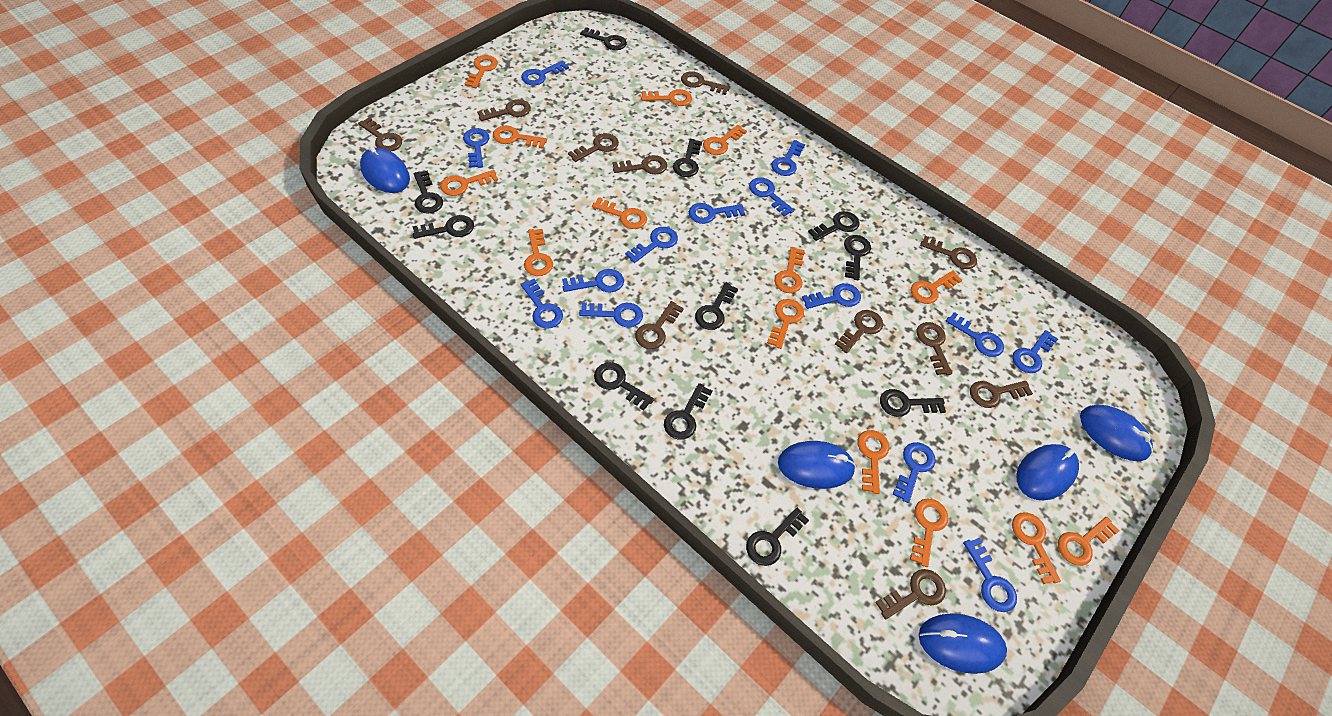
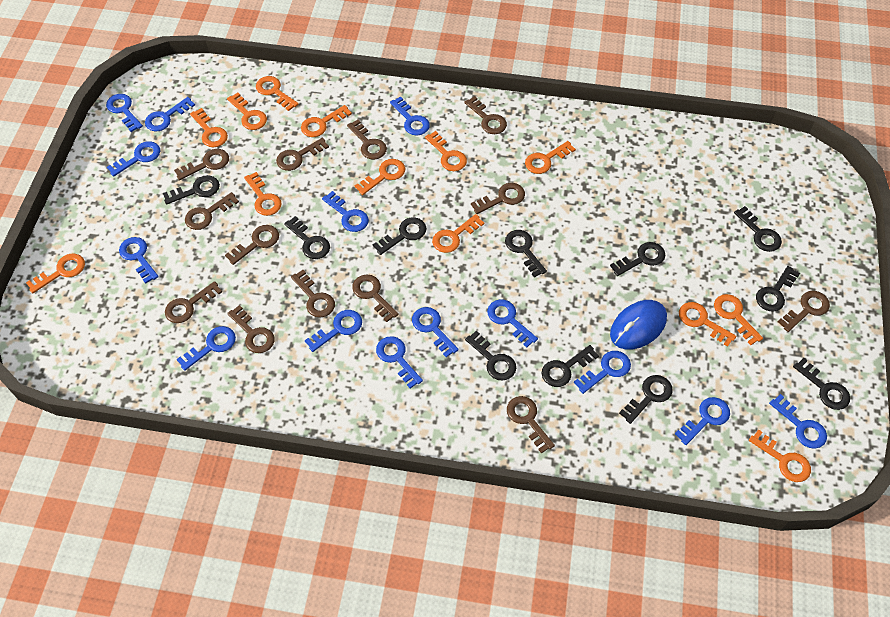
blue mouse: [360,146,410,193] [778,441,856,489] [919,613,1007,674] [1017,444,1079,500] [1080,405,1153,461] = 5 -> [610,300,667,350] = 1
brown key: [358,117,402,151] [477,99,531,121] [568,133,619,162] [612,155,667,175] [635,301,684,349] [681,71,730,95] [835,310,883,353] [875,569,946,620] [917,322,952,375] [920,236,977,269] [970,381,1033,408] = 11 -> [165,281,222,323] [174,149,229,180] [185,192,239,230] [225,225,279,265] [227,305,275,353] [276,138,329,171] [291,270,335,318] [347,120,387,160] [352,274,399,322] [464,96,507,134] [471,183,525,214] [507,396,555,453] [778,291,830,332] = 13
orange key: [440,170,498,196] [465,55,498,88] [493,126,547,148] [524,229,553,276] [592,197,647,229] [641,89,692,106] [703,125,747,155] [767,299,804,349] [774,247,805,293] [857,430,890,494] [910,499,949,567] [911,271,962,304] [1012,512,1061,584] [1058,517,1119,566] = 14 -> [26,254,85,293] [190,108,228,147] [227,92,267,130] [244,172,282,216] [256,76,298,111] [301,105,352,137] [355,159,406,195] [425,131,467,171] [432,214,484,253] [525,141,576,174] [679,302,736,347] [714,294,763,345] [749,429,811,482] = 13

